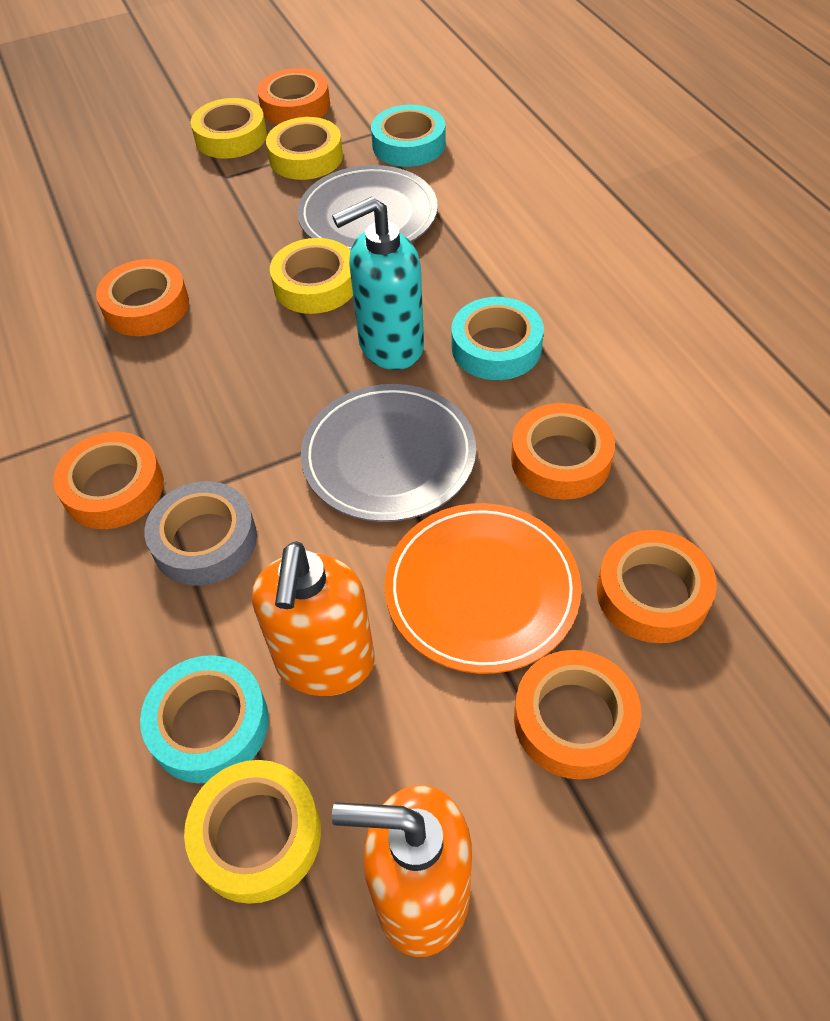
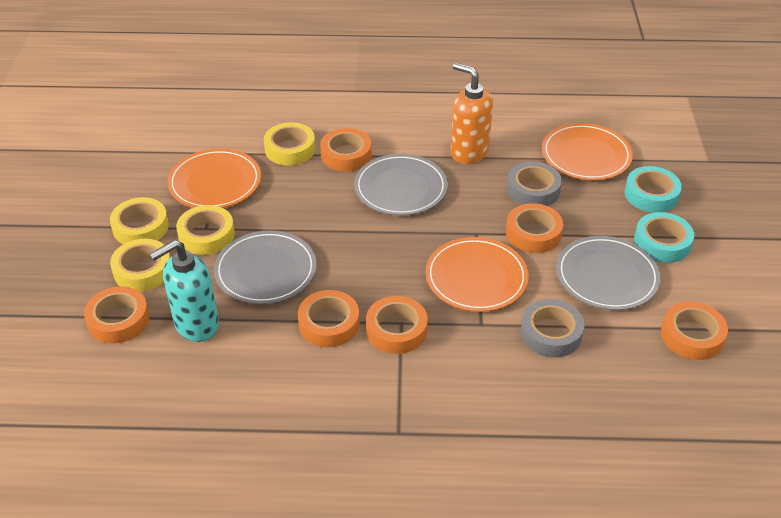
grey plate: [297,165,438,250] [301,384,476,522] = 2 -> [214,231,317,304] [354,154,448,216] [556,236,661,310] = 3
grey tape: [145,481,257,586] = 1 -> [507,162,562,206] [520,299,584,357] = 2
orange plate: [385,503,581,674] = 1 -> [168,149,261,208] [425,237,529,312] [542,123,633,180] = 3
orange soap dispenser: [252,541,375,696] [332,785,472,957] = 2 -> [450,63,493,164] = 1
turquoise tape: [140,655,269,783] [371,105,446,167] [452,297,544,380] = 3 -> [625,166,682,213] [634,212,694,263] = 2

